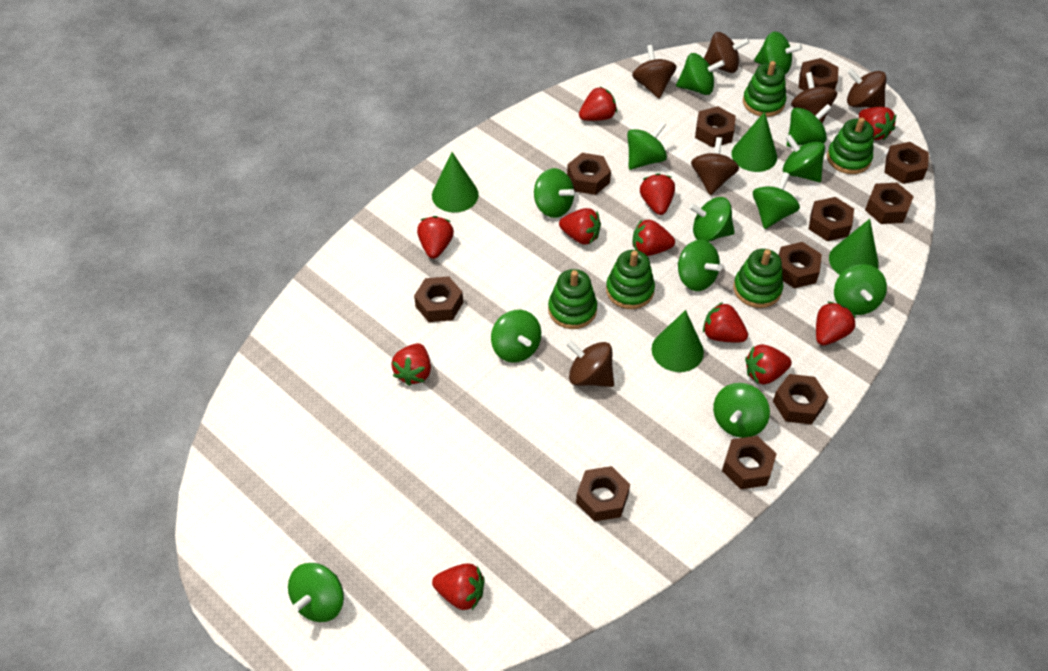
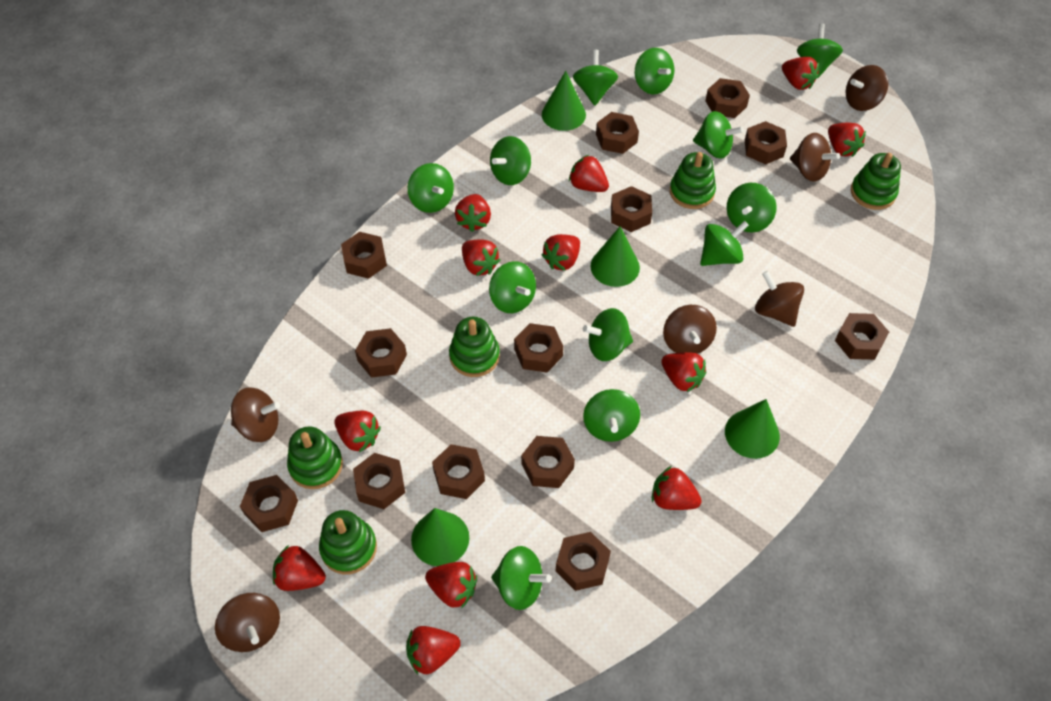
brown nut: [414,276,463,322] [567,153,611,195] [576,466,630,522] [695,106,736,148] [722,436,777,489] [773,374,828,425] [779,242,822,288] [799,58,839,91] [809,197,854,241] [865,183,914,224] [885,142,929,184] = 11 -> [240,475,298,532] [341,232,387,279] [353,453,405,509] [355,328,407,378] [432,444,485,499] [514,323,563,372] [521,436,575,488] [556,532,611,591] [596,112,639,154] [611,186,652,232] [705,78,750,118] [745,121,787,164] [835,313,889,360] = 13
green spinning top: [288,563,344,622] [491,310,541,363] [534,168,575,218] [627,121,667,170] [676,53,725,95] [678,240,722,291] [689,197,735,242] [713,383,770,438] [753,172,800,229] [754,31,803,74] [783,135,825,182] [787,104,831,147] [834,264,887,315] = 13 -> [408,163,454,213] [489,261,536,313] [490,136,531,185] [491,546,551,610] [573,50,618,106] [583,308,633,361] [583,389,640,442] [635,48,674,94] [693,111,744,159] [700,221,749,266] [727,183,777,233] [797,23,843,78] = 12
red strawberry: [391,343,431,386] [417,216,454,259] [432,564,485,610] [559,208,601,245] [579,87,617,121] [632,219,675,256] [640,173,675,215] [703,302,748,342] [745,344,792,384] [816,302,856,346] [859,107,897,140] = 11 -> [273,545,326,591] [334,411,381,453] [406,626,461,674] [425,562,477,609] [455,194,491,232] [462,239,500,276] [542,234,580,271] [569,155,609,192] [652,466,702,510] [661,352,707,393] [782,57,819,90] [828,123,866,157] = 12

